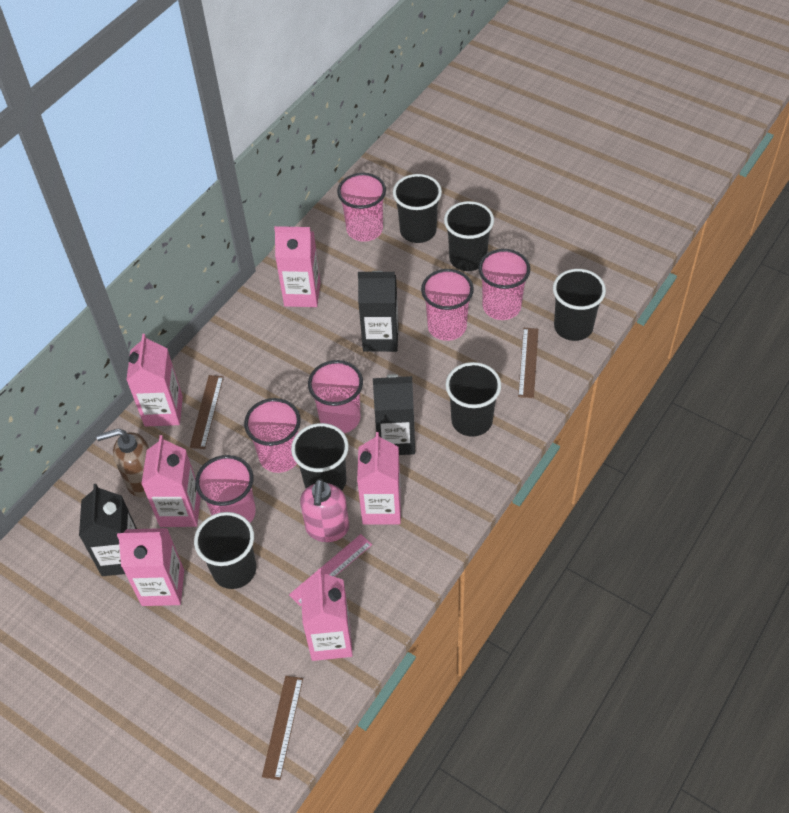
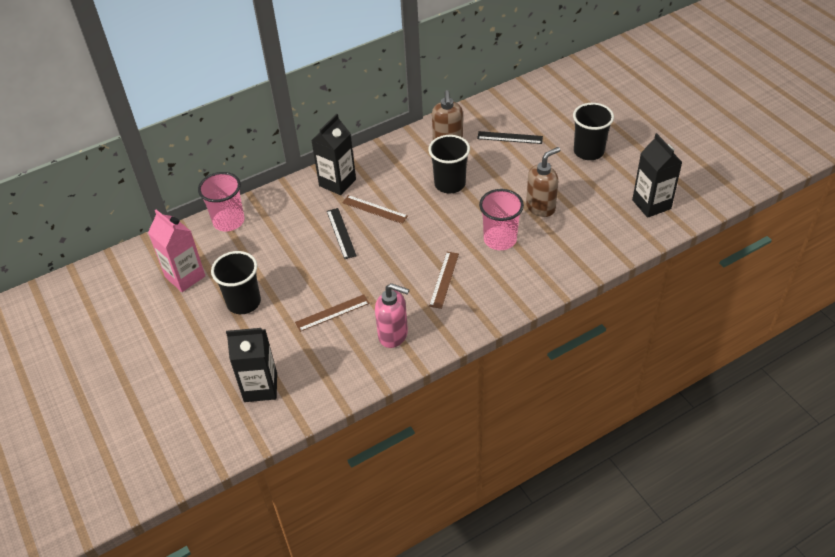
black cup: [194,512,256,589] [291,423,349,490] [393,174,442,243] [444,201,494,271] [445,362,501,437] [553,269,606,341] = 6 -> [211,251,261,314] [428,135,470,193] [573,103,614,160] = 3
black ruler: none = 0 -> [327,208,357,259] [477,131,543,144] = 2
brown soap dispenser: [96,429,149,498] = 1 -> [432,90,463,140] [526,147,560,217] = 2
pink carton: [117,528,184,606] [126,334,183,427] [141,435,201,527] [274,226,320,307] [301,569,353,661] [357,432,401,525] = 6 -> [148,209,205,292] = 1
pink cup: [195,455,256,523] [244,398,301,473] [308,360,363,433] [337,173,386,242] [421,269,474,341] [478,249,530,320] = 6 -> [198,172,244,232] [479,189,524,250] = 2
pink ruler: [289,534,372,606] = 1 -> none = 0

